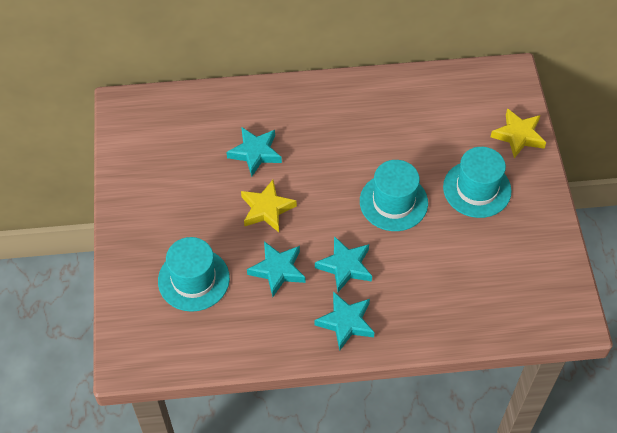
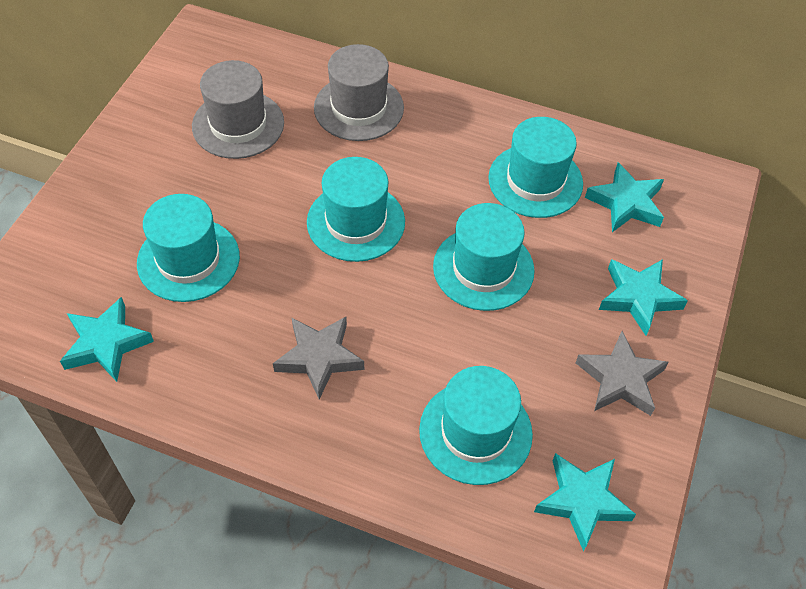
grey hat: none = 0 -> [192,60,284,159] [314,44,404,141] = 2
grey star: none = 0 -> [273,317,364,400] [576,331,668,416] = 2
turquoise hat: [158,237,230,312] [360,160,428,231] [443,147,512,218] = 3 -> [137,194,240,302] [307,157,405,262] [419,366,533,485] [433,203,535,311] [488,117,583,218] = 5
yellow star: [241,180,297,232] [491,108,546,158] = 2 -> none = 0

